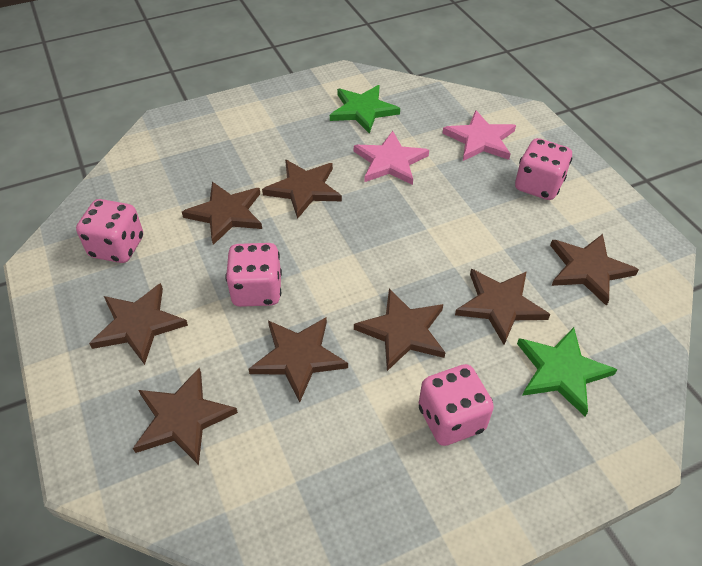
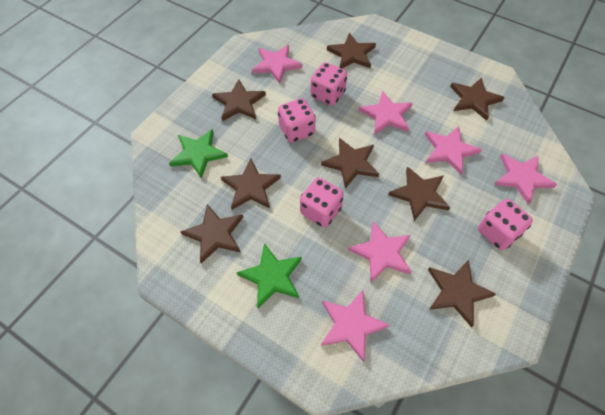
pink star: [354,131,429,185] [442,110,516,161] = 2 -> [252,45,303,84] [321,290,390,362] [348,221,412,282] [359,91,413,135] [425,126,482,175] [494,154,557,205] = 6

